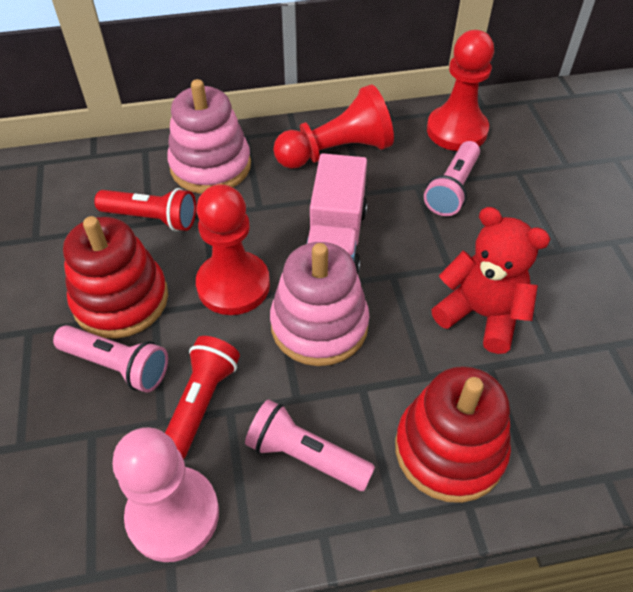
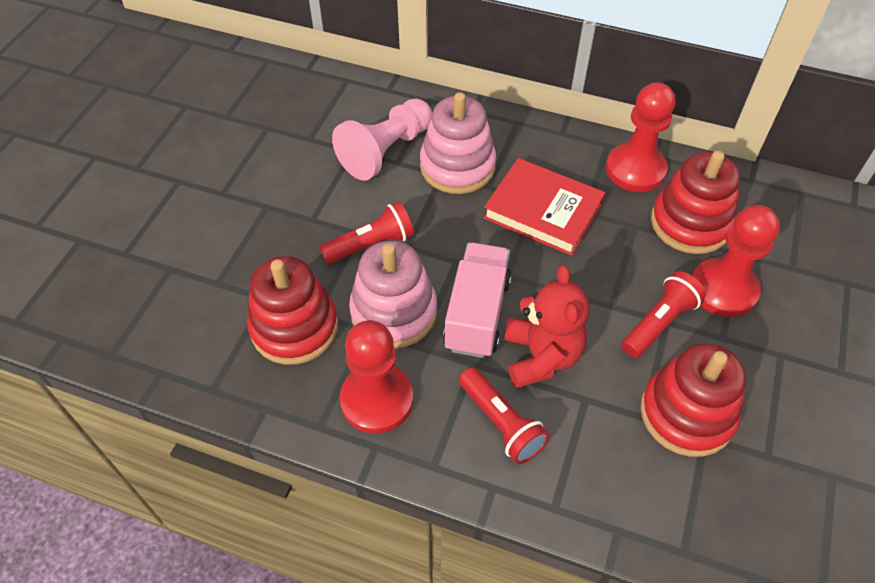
pink flashlight: [53,325,168,393] [245,399,375,491] [424,141,480,216] = 3 -> none = 0
red book: none = 0 -> [483,158,605,256] = 1
red flashlight: [94,188,196,231] [165,336,240,459] = 2 -> [319,202,414,264] [459,367,550,464] [621,271,706,358] = 3
red stacking toy: [63,216,168,339] [395,366,511,503] = 2 -> [247,256,338,365] [640,343,747,457] [651,151,740,254] = 3

